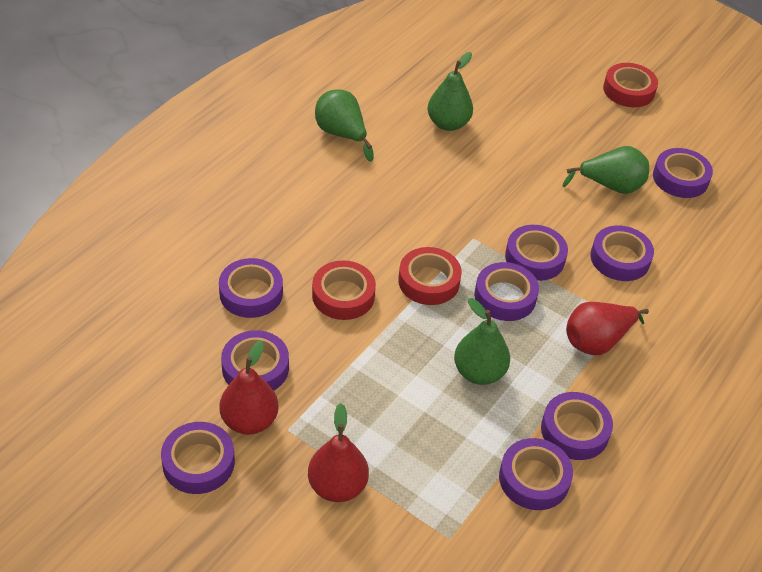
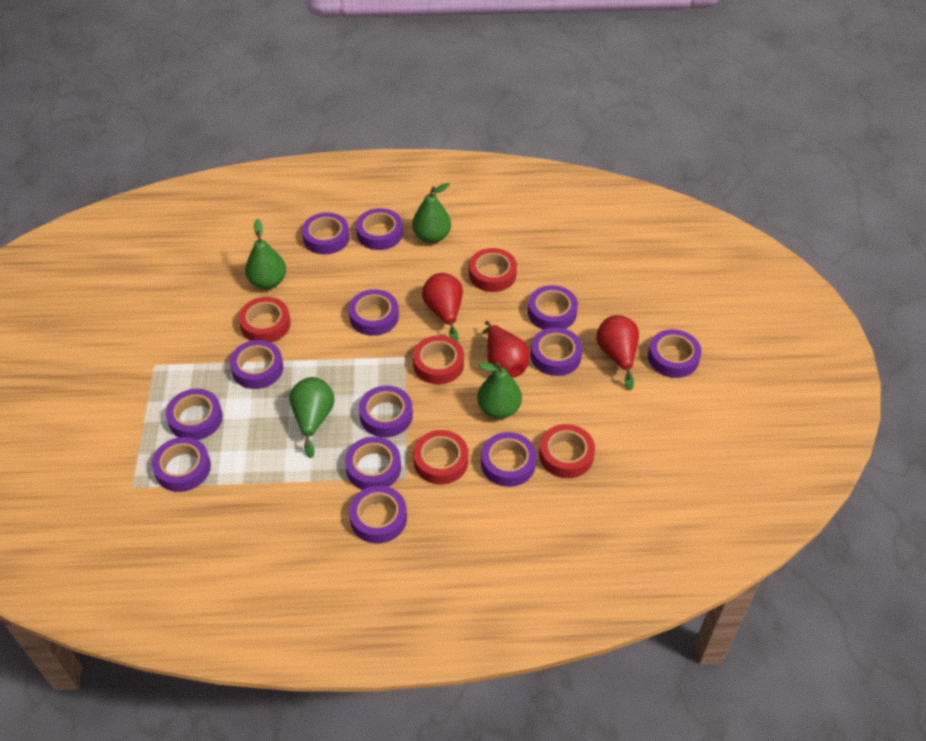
purple tape: [161,422,235,494] [219,258,283,318] [221,330,289,391] [474,262,539,321] [499,438,573,510] [505,225,568,281] [541,392,613,460] [590,226,654,281] [653,148,713,198] = 9 -> [152,437,211,492] [166,389,223,440] [230,340,284,389] [302,212,350,255] [345,437,401,490] [349,289,399,336] [349,486,407,544] [356,208,403,250] [359,386,413,437] [481,432,537,487] [528,285,578,330] [531,328,583,376] [648,329,701,378] = 13
red tape: [312,260,376,320] [398,247,462,305] [603,63,658,107] = 3 -> [239,297,291,342] [413,336,464,384] [413,430,468,484] [469,248,517,292] [539,424,595,478] = 5

